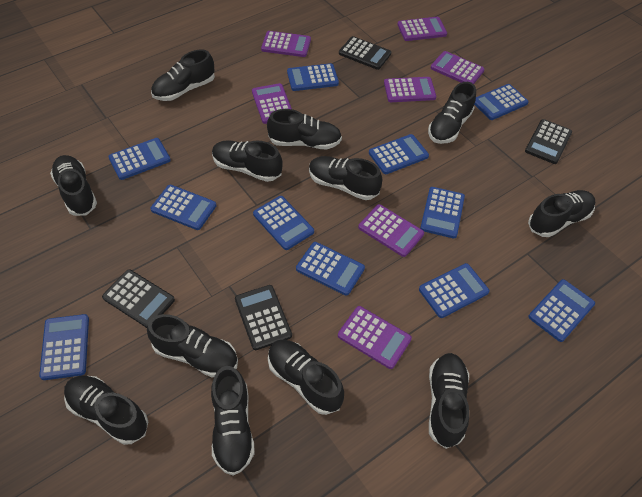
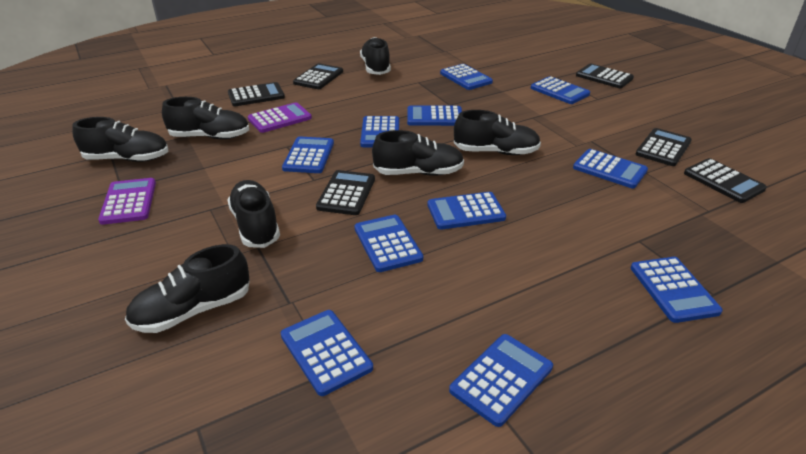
black calculator: [102,269,175,328] [235,285,292,350] [339,36,391,70] [525,119,572,164] = 4 -> [228,82,285,106] [293,63,343,89] [316,170,375,215] [576,63,634,88] [636,128,692,166] [684,158,767,203] = 6
black shoe: [50,155,97,216] [64,376,148,445] [147,314,238,377] [151,49,215,101] [211,366,255,475] [212,140,283,182] [267,109,342,150] [268,340,344,415] [309,156,382,200] [428,82,476,144] [429,353,469,449] [528,190,595,237] = 12 -> [72,117,168,162] [125,244,250,333] [162,97,249,139] [227,180,280,248] [360,37,391,75] [372,130,464,176] [454,110,541,155] = 7
purple calculator: [252,83,292,124] [261,31,311,57] [338,306,412,369] [358,204,424,257] [384,77,436,102] [397,17,447,41] [431,51,485,84] = 7 -> [98,178,156,225] [248,102,312,133] = 2

